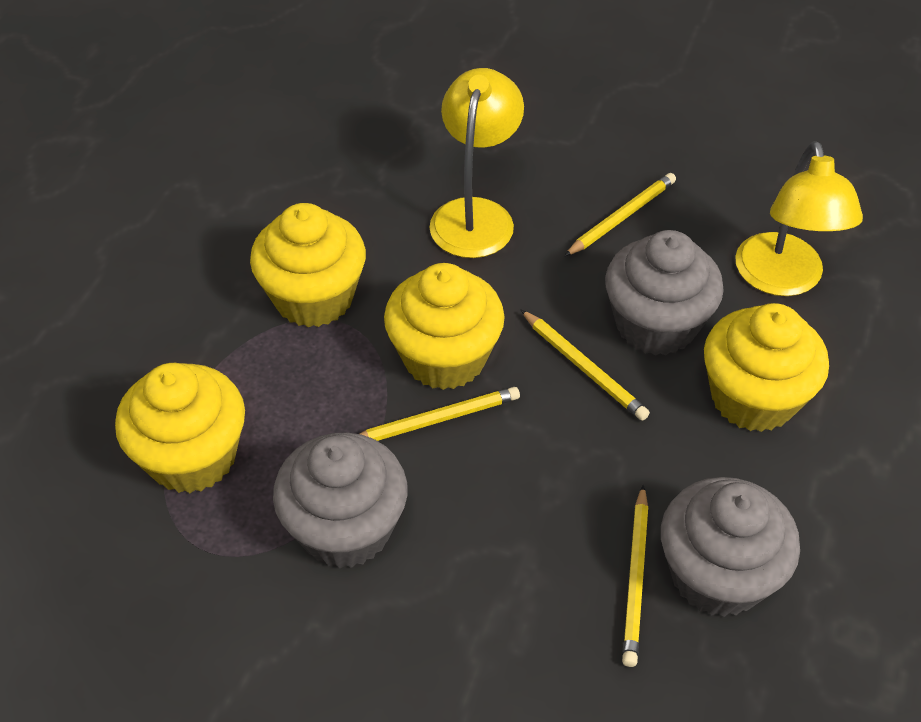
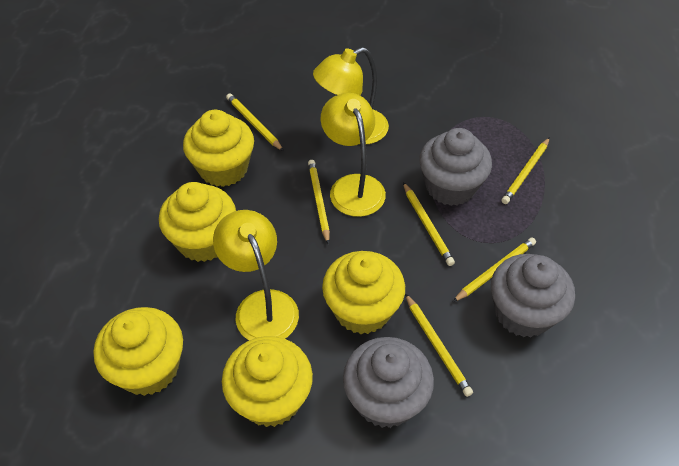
yellow cupcake: [115,363,245,493] [250,203,366,327] [384,263,505,390] [704,303,829,432] = 4 -> [94,307,183,396] [159,182,236,262] [183,110,254,187] [222,336,313,427] [322,251,405,334] = 5
yellow lamp: [429,68,524,258] [735,141,863,296] = 2 -> [213,210,299,340] [313,47,389,144] [321,93,386,217] = 3
yellow pencil: [359,387,520,441] [521,310,650,421] [564,173,676,257] [622,485,649,667] = 4 -> [226,93,284,151] [308,160,330,244] [403,182,455,266] [405,293,473,397] [453,238,536,302] [501,137,550,204] = 6

